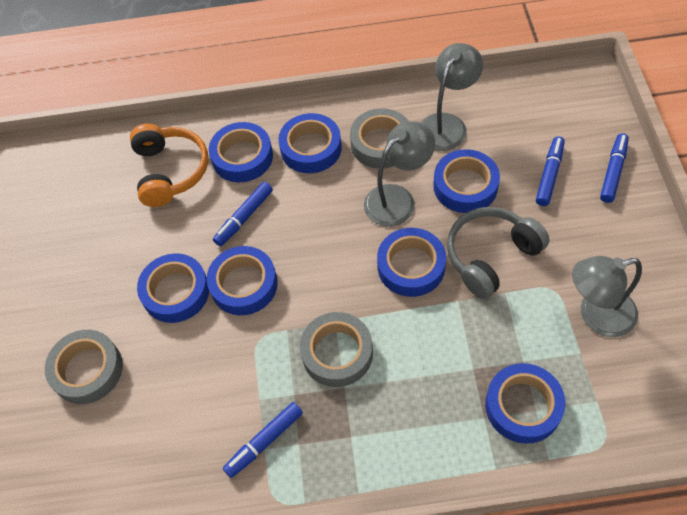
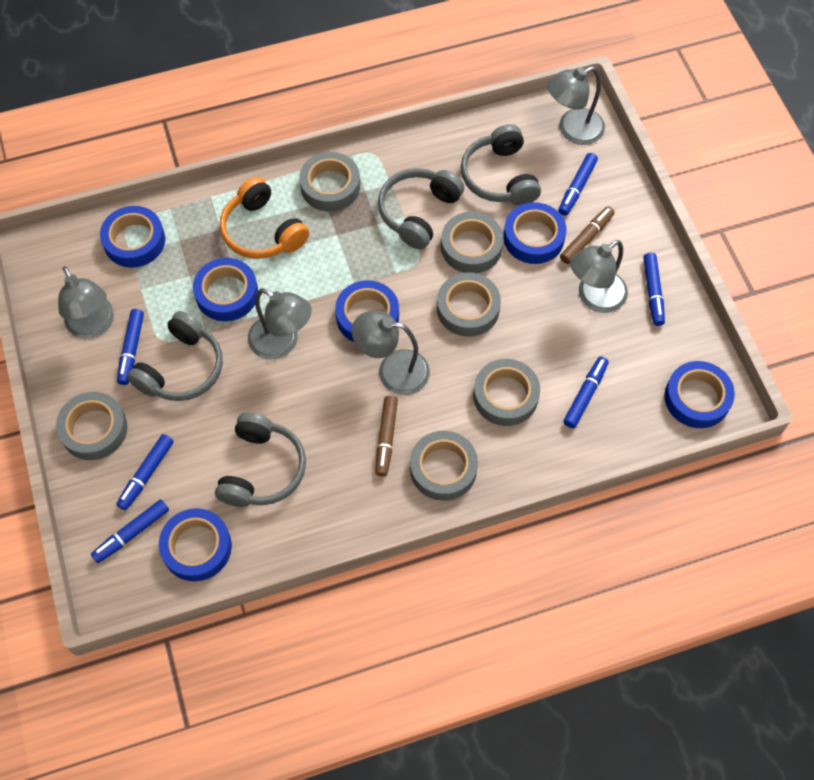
blue marker: [213,182,273,246] [223,402,303,478] [536,136,565,206] [600,133,629,203] = 4 -> [91,499,169,563] [116,434,174,510] [117,309,144,385] [558,153,598,216] [563,357,609,428] [643,253,665,326] = 6
blue tape: [137,253,209,323] [207,246,278,315] [209,122,273,182] [278,113,342,173] [377,228,446,297] [433,149,500,213] [485,363,565,444] = 7 -> [100,206,165,268] [159,508,232,581] [193,258,258,321] [335,280,399,342] [504,202,566,264] [664,361,735,428] = 6
brown marker: none = 0 -> [375,396,398,477] [560,206,615,264] = 2
grey headphones: [447,207,550,299] = 1 -> [127,311,223,401] [215,412,306,507] [378,168,464,249] [461,124,541,206] = 4
grey lamp: [364,121,435,227] [421,43,483,151] [572,256,642,337] = 3 -> [58,266,114,339] [248,288,312,359] [352,311,430,395] [547,66,605,145] [570,240,628,313] = 5
grey tape: [45,330,123,404] [300,312,373,387] [350,108,409,169] = 3 -> [56,392,128,460] [299,152,360,212] [410,431,478,501] [437,272,501,337] [441,212,503,273] [473,359,540,426] = 6

